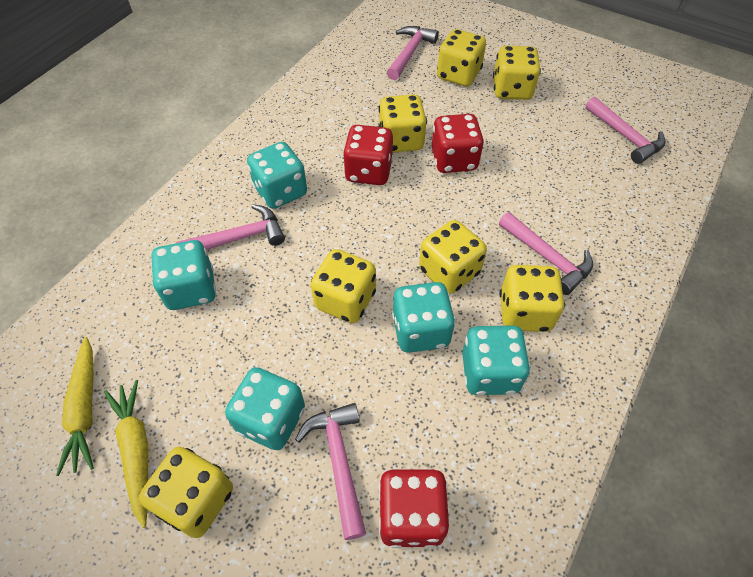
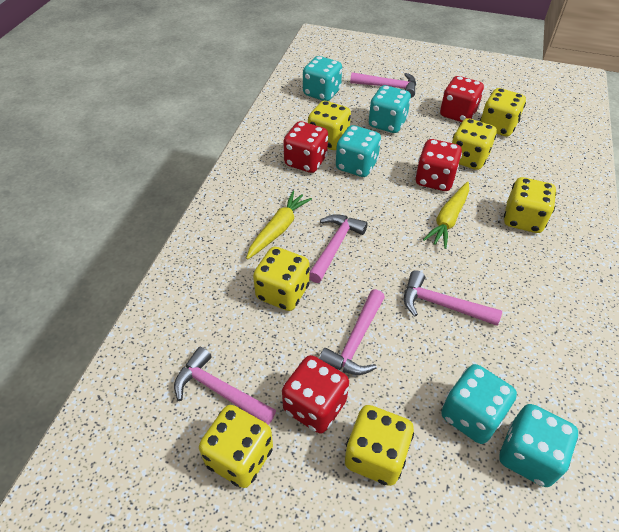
red dice: [343,125,393,185] [379,468,449,548] [432,114,484,173] = 3 -> [282,355,349,434] [283,121,328,173] [415,139,462,191] [440,76,484,122] = 4

